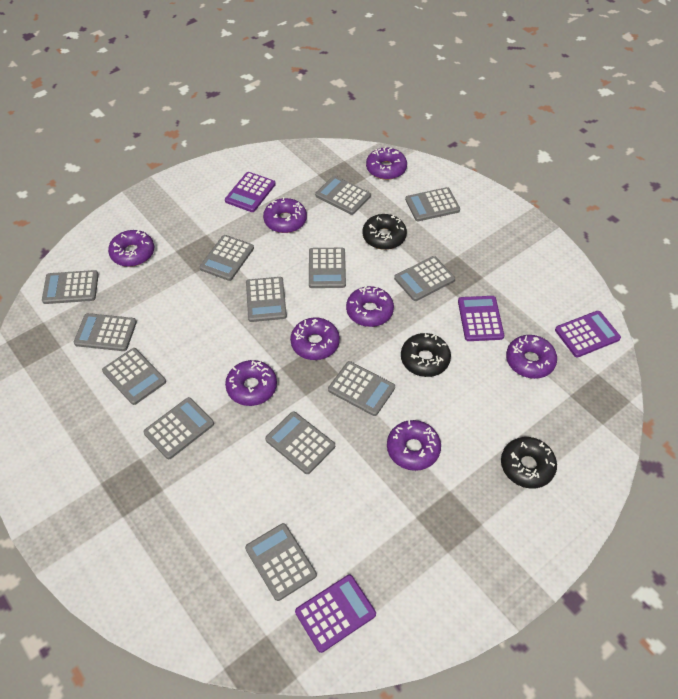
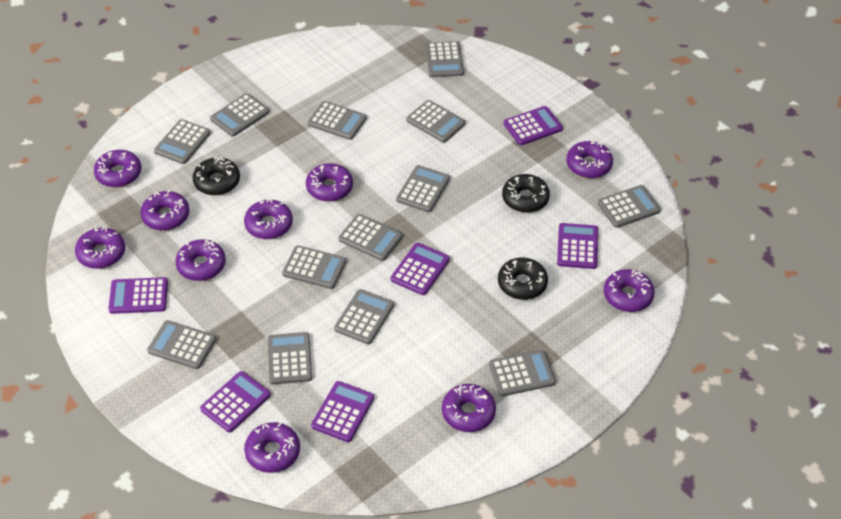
purple calculator: [225,172,276,212] [295,575,376,653] [458,296,504,341] [555,311,621,357] = 4 -> [108,277,168,314] [200,371,271,432] [311,381,374,442] [391,243,450,295] [503,106,563,145] [557,223,598,269] = 6
purple donut: [108,230,154,267] [225,360,277,406] [263,197,307,233] [290,317,340,360] [346,286,394,327] [366,147,407,180] [387,420,441,471] [506,335,557,379] = 8 -> [75,227,125,269] [94,150,142,187] [140,190,189,231] [175,239,226,281] [244,199,293,239] [244,422,300,473] [306,163,353,202] [442,384,496,432] [566,141,613,178] [604,269,655,312] = 10

